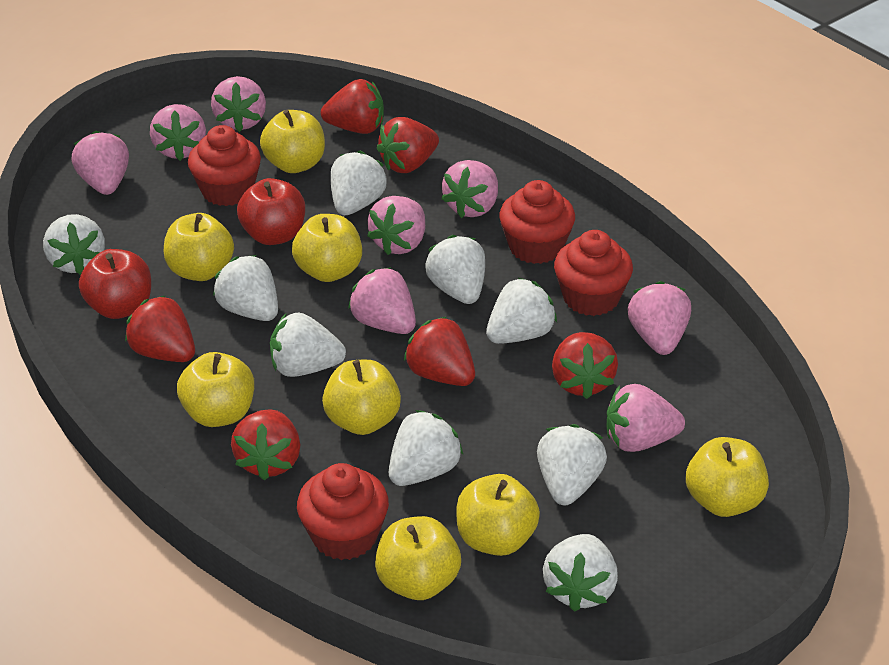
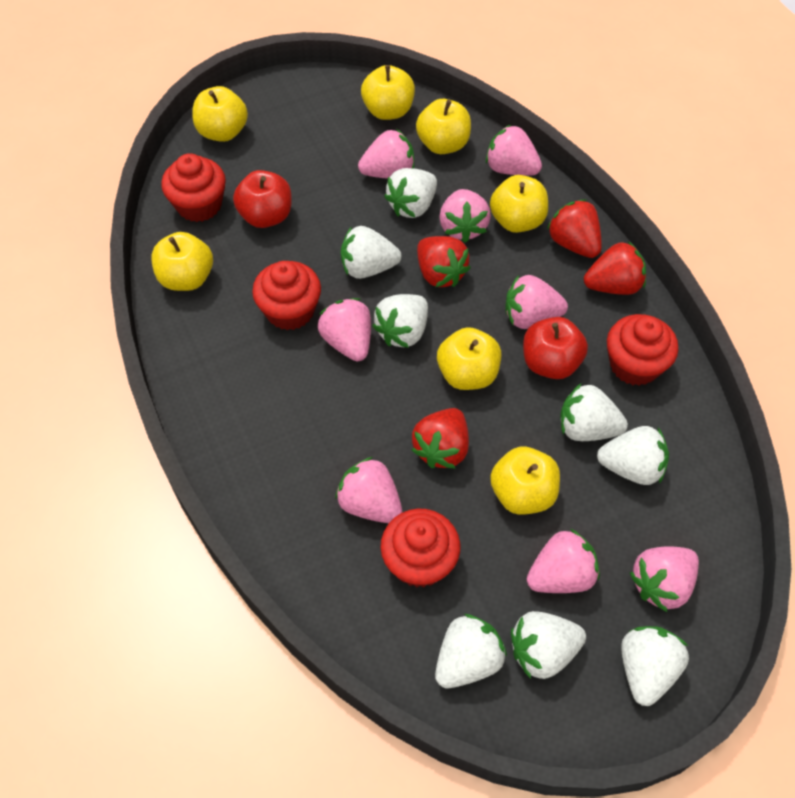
red strawberry: [125,295,195,362] [231,409,300,481] [321,79,384,134] [376,117,439,173] [404,317,475,386] [552,332,618,399] = 6 -> [411,408,469,469] [417,236,471,287] [547,199,602,258] [584,241,646,295] = 4
white strawberry: [43,214,105,275] [213,255,278,321] [270,312,346,377] [331,150,387,215] [389,410,463,486] [425,235,485,304] [486,278,557,344] [537,424,607,505] [543,534,618,612] = 9 -> [341,226,401,279] [373,294,428,348] [384,168,437,218] [435,614,507,688] [511,611,586,679] [560,383,628,441] [597,426,669,485] [621,626,689,706] = 8
yellow apple: [164,213,234,281] [177,352,254,427] [260,110,325,173] [292,214,362,282] [322,360,401,435] [375,516,461,600] [456,474,540,556] [686,437,769,517] = 8 -> [151,232,213,291] [192,86,248,142] [361,65,415,120] [416,99,471,154] [437,327,501,390] [490,175,548,233] [490,447,560,515] = 7

